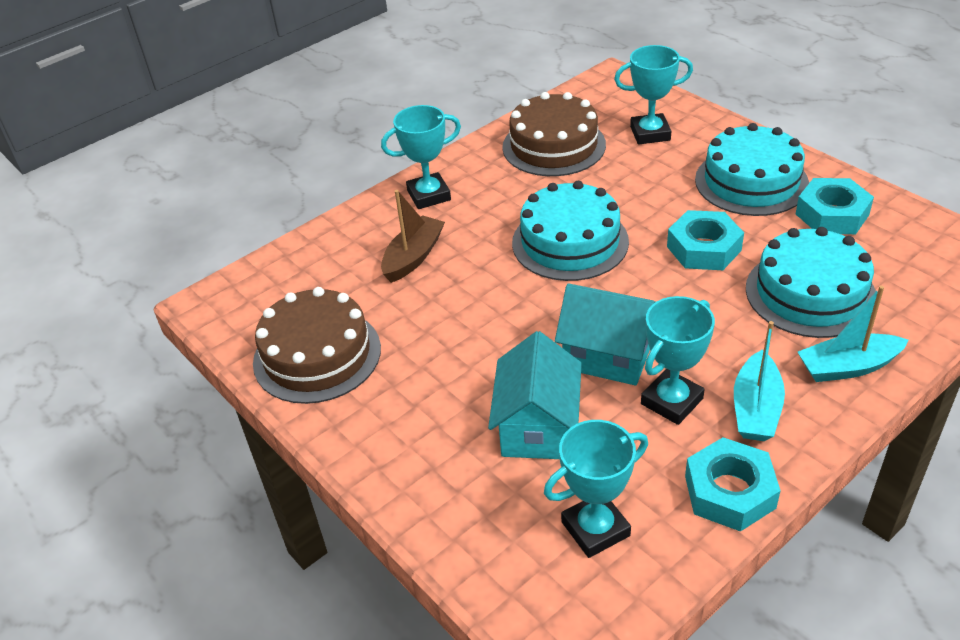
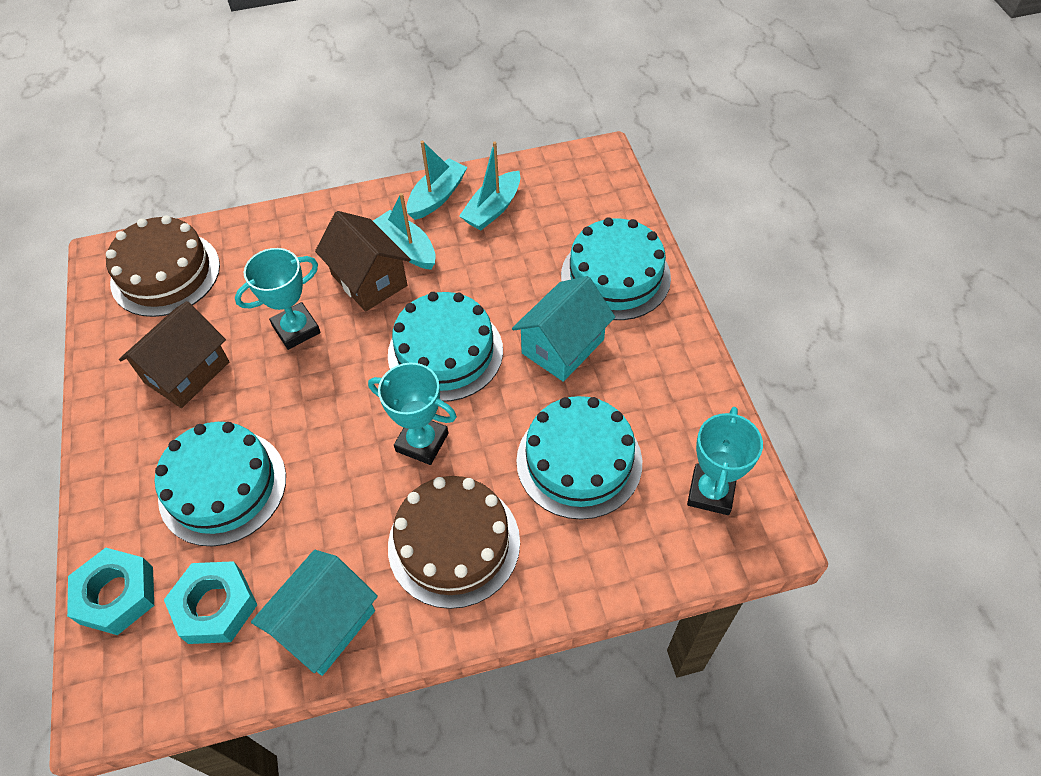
brown boat: [381,190,445,283] = 1 -> none = 0
brown house: none = 0 -> [119,301,229,408] [315,211,411,312] = 2
turquoise boat: [734,321,785,441] [798,286,909,382] = 2 -> [373,193,436,270] [407,141,468,220] [459,142,520,230] = 3
turquoise cake: [512,181,629,281] [695,123,809,216] [746,227,876,338] = 3 -> [155,422,286,547] [388,292,503,402] [516,396,642,520] [561,217,671,320] = 4
turquoise nut: [667,210,744,270] [685,437,781,532] [796,178,874,234] = 3 -> [67,548,154,635] [164,561,257,644] = 2
turquoise trophy: [381,105,461,209] [544,420,648,558] [614,45,693,144] [641,296,715,425] = 4 -> [235,248,321,350] [368,363,457,465] [687,407,763,515] = 3

